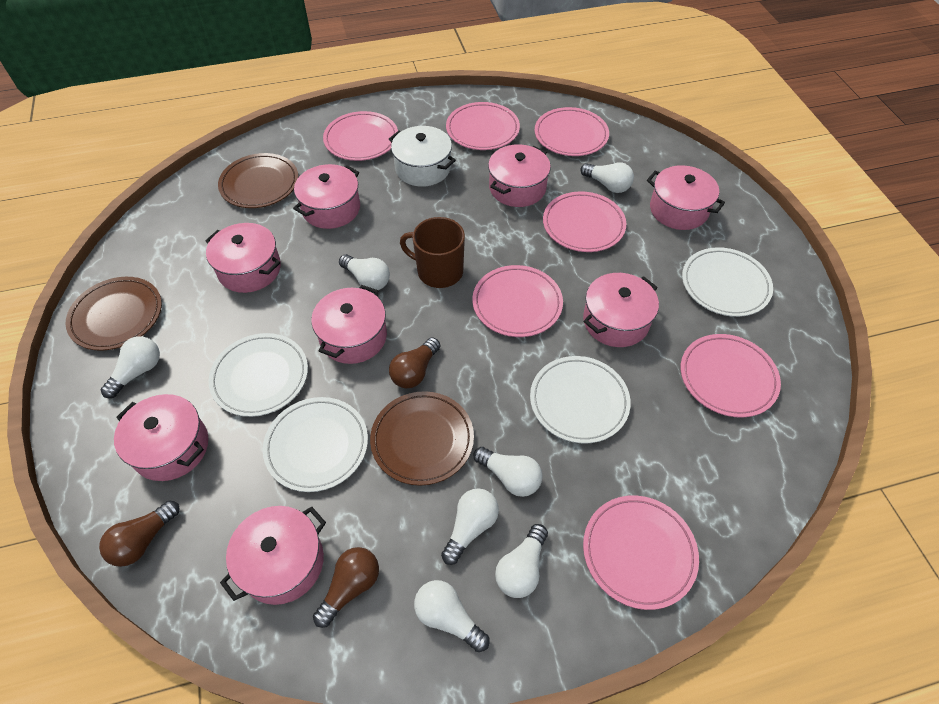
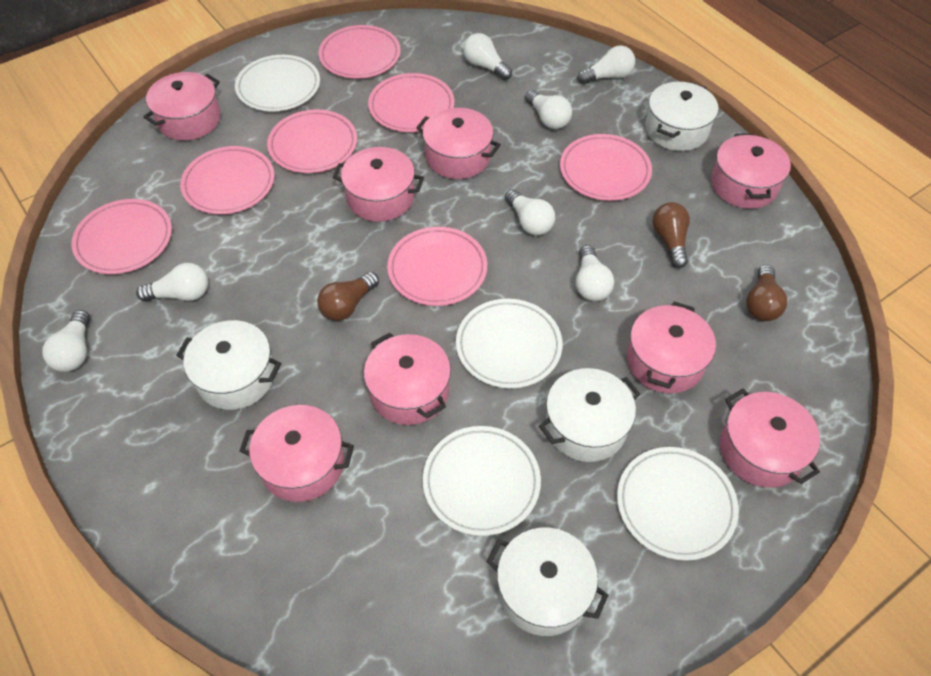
brown mug: [400,217,465,288] = 1 -> none = 0
brown plate: [65,277,162,351] [218,153,298,208] [370,391,474,486] = 3 -> none = 0
white pot: [389,126,456,187] = 1 -> [176,320,281,410] [486,528,608,636] [539,368,640,462] [645,82,718,151] = 4

